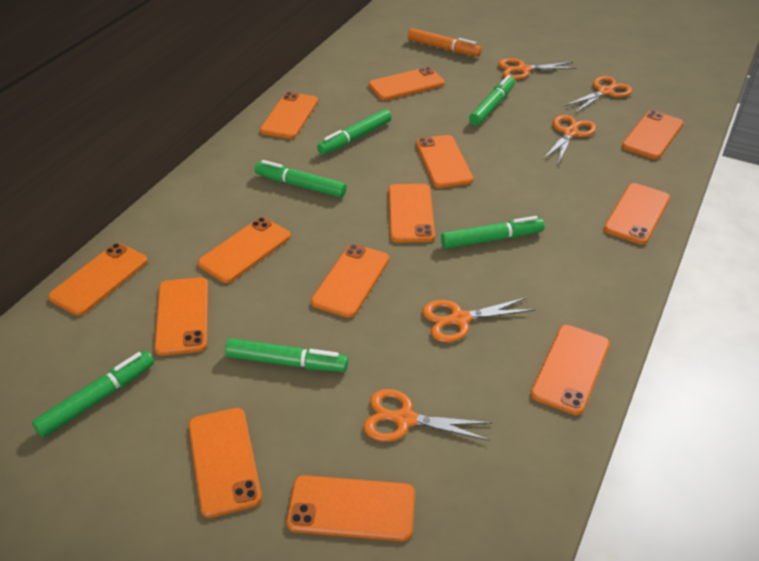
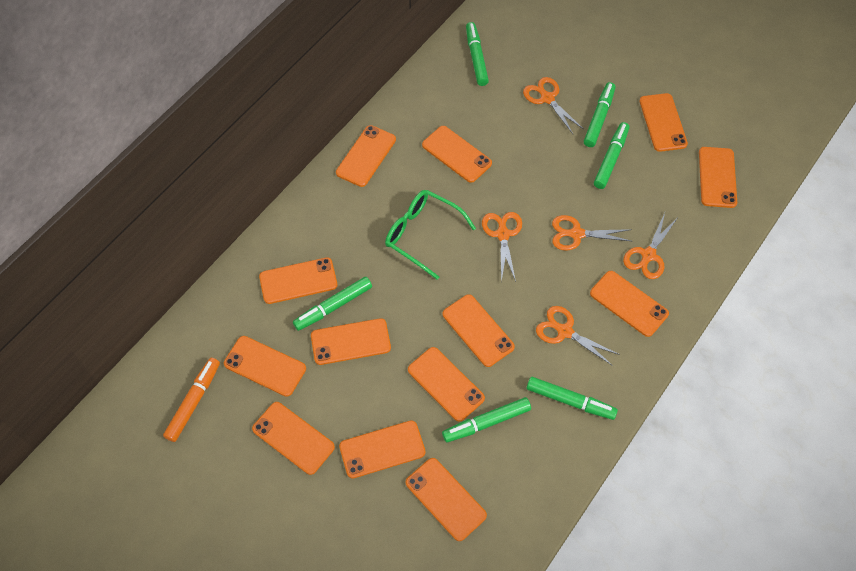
green glasses: none = 0 -> [385,190,476,280] = 1

